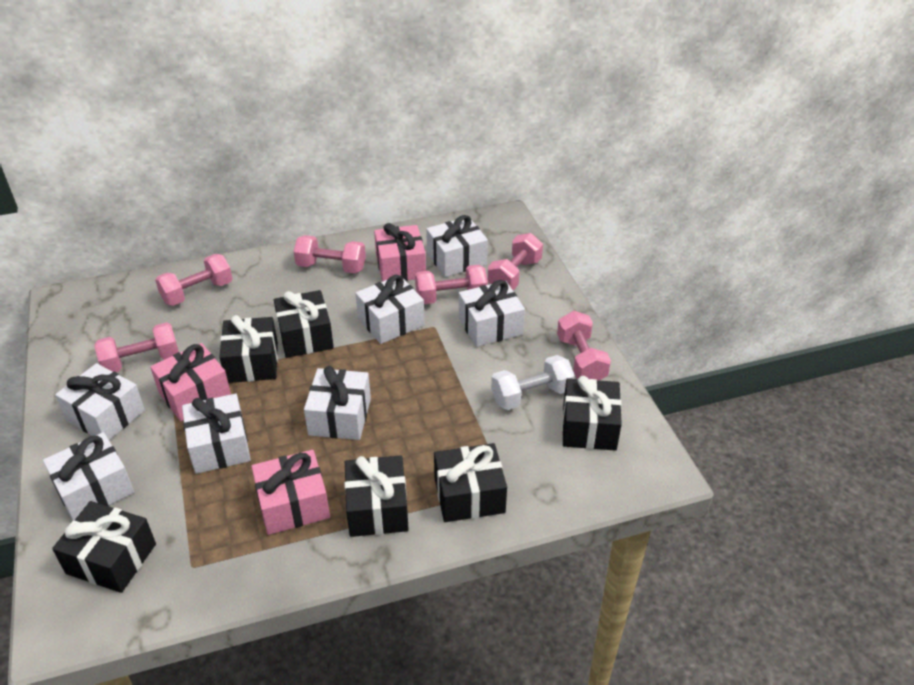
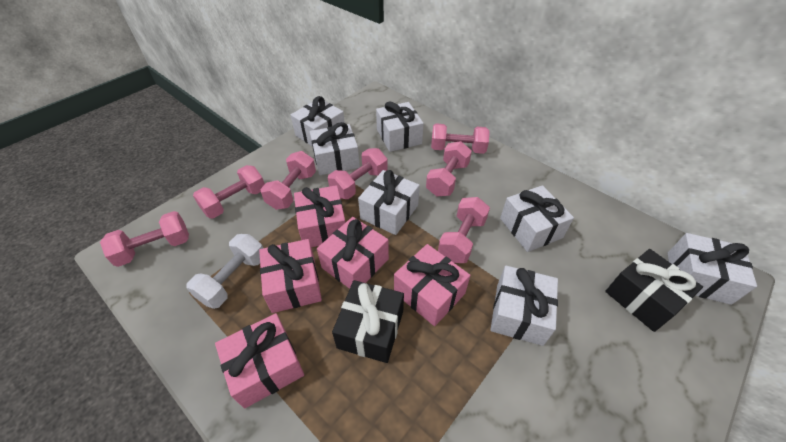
black gift: [52,501,156,593] [219,315,278,383] [274,290,334,358] [345,455,409,537] [434,443,507,522] [562,376,622,451] = 6 -> [332,280,404,363] [605,249,703,332] = 2
pink dumbbell: [94,322,179,372] [155,254,233,306] [294,235,366,273] [415,265,488,304] [488,233,543,290] [557,311,611,381] = 6 -> [100,211,189,267] [193,165,265,219] [261,151,316,210] [328,148,388,199] [426,141,472,196] [431,124,490,154] [438,197,490,263] = 7
pink gift: [150,343,231,421] [251,450,330,535] [374,223,426,282] = 3 -> [215,313,304,408] [259,239,322,313] [294,185,346,247] [317,217,389,289] [394,244,470,326] = 5

